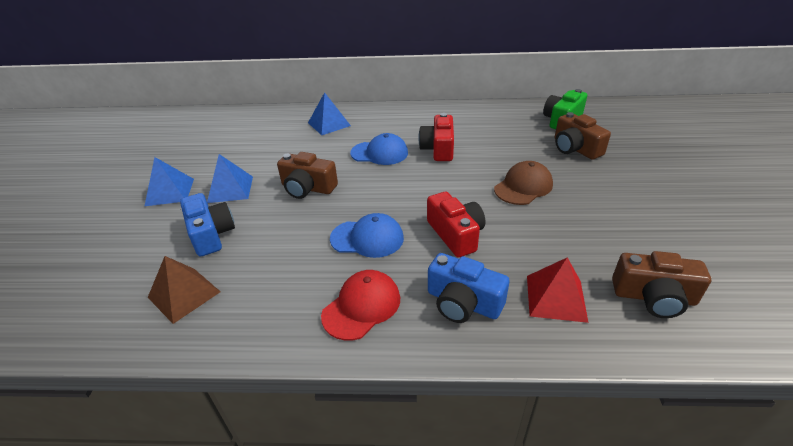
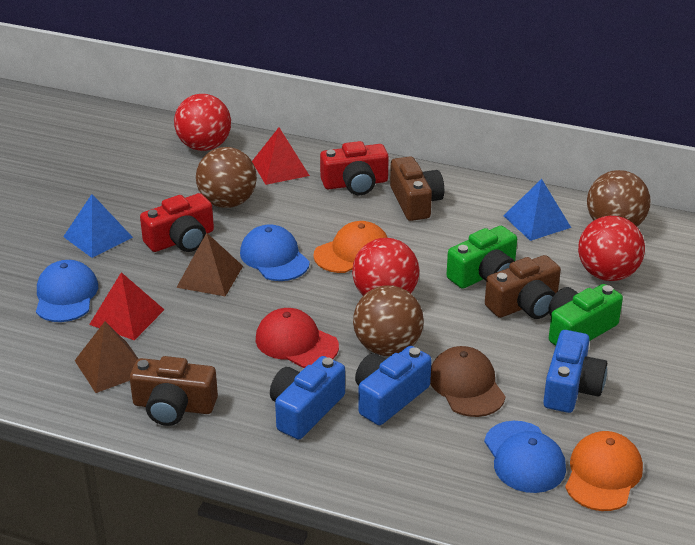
blue camera: [180,193,235,257] [428,253,510,323] = 2 -> [270,356,345,439] [355,346,432,425] [543,330,607,413] = 3
blue cap: [330,213,404,258] [350,133,408,165] = 2 -> [36,260,98,322] [240,224,310,281] [484,421,566,493] = 3
blue pyramid: [145,157,194,206] [207,154,253,203] [308,92,351,135] = 3 -> [63,194,133,258] [503,179,571,241] = 2
brown ball: none = 0 -> [196,147,257,208] [353,286,424,356] [587,170,650,226] = 3
brown pyramid: [148,256,221,324] = 1 -> [74,322,138,393] [176,233,243,297] = 2
green camera: [543,89,587,129] = 1 -> [446,226,517,289] [548,284,623,346] = 2
orange cap: none = 0 -> [313,221,388,273] [565,431,643,511] = 2
red ball: none = 0 -> [174,94,231,151] [352,238,419,296] [578,216,645,281] = 3
red pyramid: [527,257,588,323] = 1 -> [89,272,164,340] [252,128,310,185] = 2

